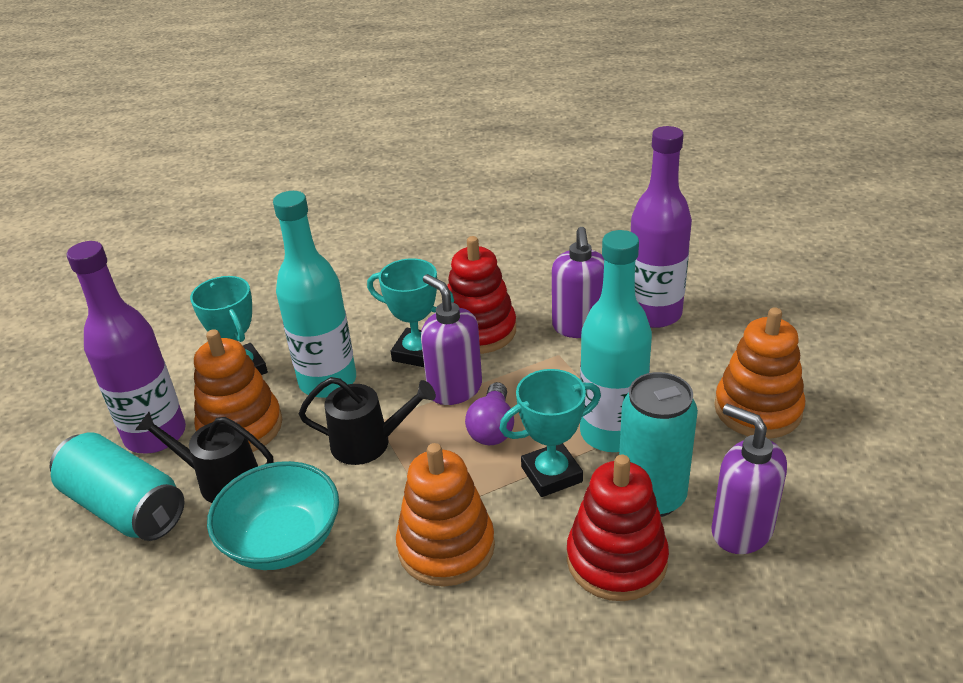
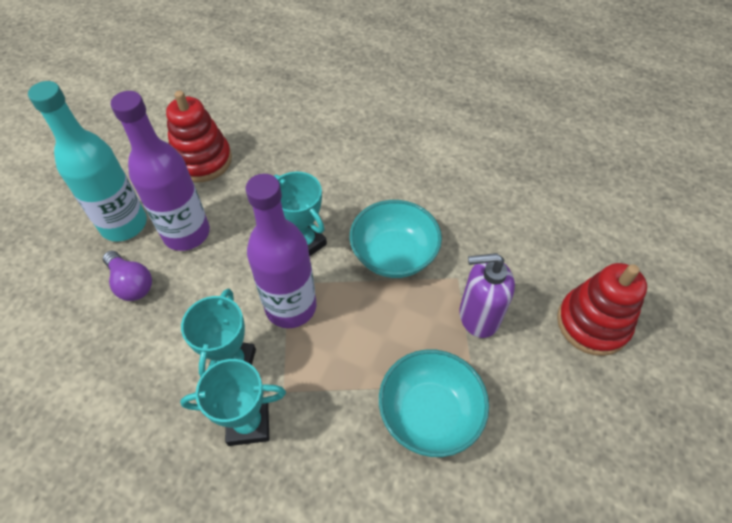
black watering can: [135,412,273,503] [299,377,436,465] = 2 -> none = 0
orange stacking toy: [194,329,282,452] [396,443,495,587] [714,307,805,439] = 3 -> none = 0
purple soap dispenser: [421,274,482,405] [552,227,604,338] [711,404,787,554] = 3 -> [459,253,515,338] = 1
turquoise bottle: [273,191,356,398] [580,230,652,452] = 2 -> [28,81,147,242] = 1
turquoise bowl: [207,461,339,570] = 1 -> [350,200,442,278] [379,349,489,457] = 2
turquoise can: [50,432,184,541] [619,372,698,517] = 2 -> none = 0

